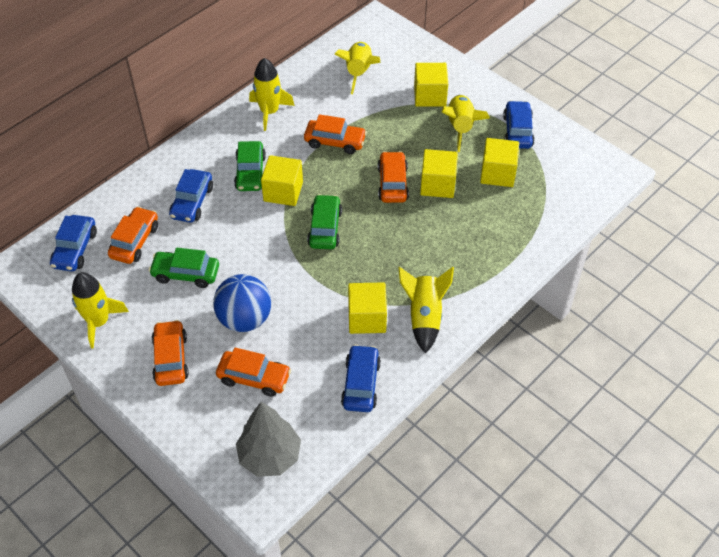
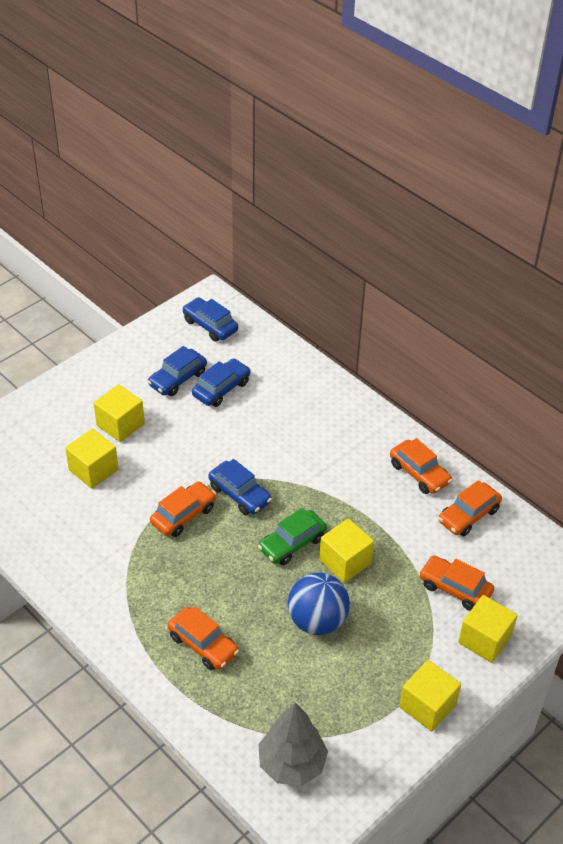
green car: [149,248,219,288] [234,141,266,191] [307,194,342,249] = 3 -> [258,508,327,565] = 1
yellow rocket: [72,272,129,349] [249,58,295,131] [335,42,381,94] [398,267,454,354] [442,95,490,152] = 5 -> none = 0

